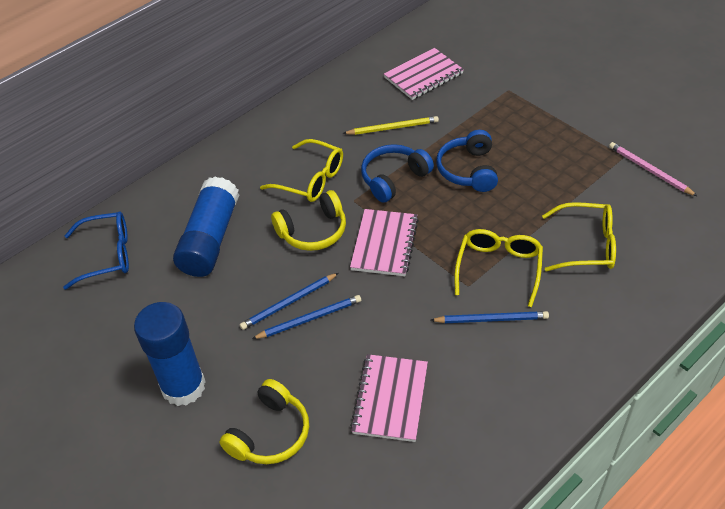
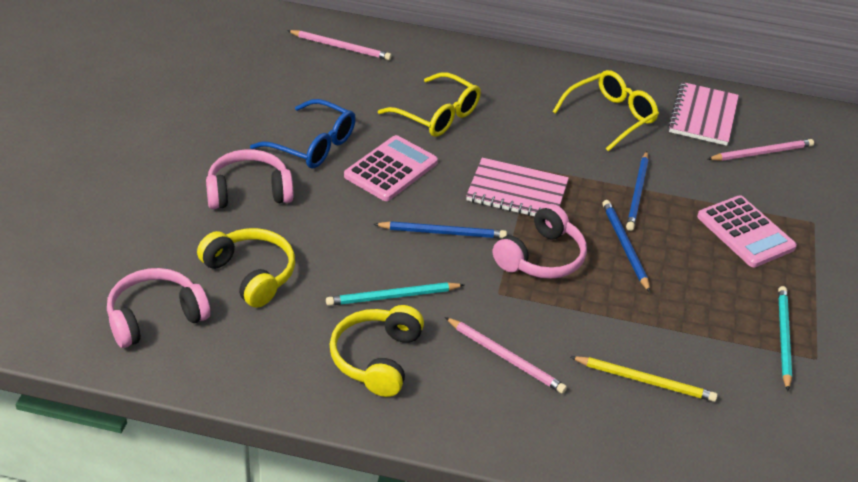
blue glue stick: [134,302,206,406] [173,176,239,277] = 2 -> none = 0
blue headphones: [361,144,434,203] [436,130,498,192] = 2 -> none = 0
pink calculator: none = 0 -> [344,135,438,201] [697,195,797,267] = 2
pink headphones: none = 0 -> [107,268,210,348] [206,149,294,209] [493,204,587,279] = 3
pink notebook: [350,209,419,276] [350,354,428,442] [384,48,464,100] = 3 -> [466,157,569,216] [668,82,739,146] = 2
pink pencil: [609,142,697,196] = 1 -> [287,30,392,60] [445,317,567,394] [708,139,814,161] = 3
turquoise pencil: none = 0 -> [326,282,464,306] [778,286,792,391] = 2
yellow glasses: [260,139,343,202] [454,229,543,307] [542,202,616,271] = 3 -> [378,72,481,137] [553,70,659,151] = 2

